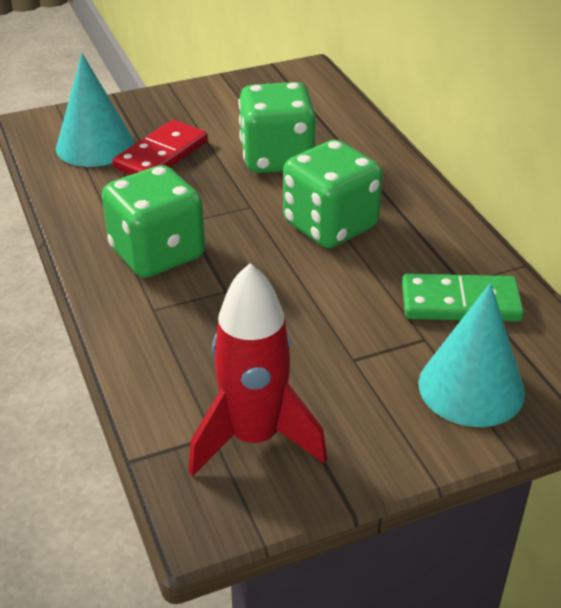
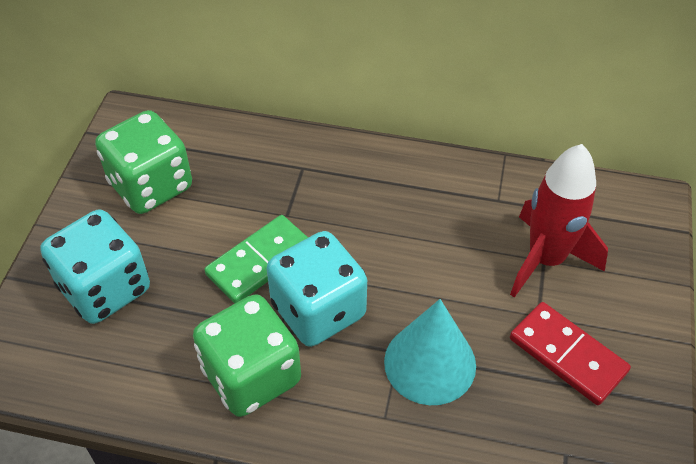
green dice: [102,165,205,278] [238,82,316,173] [283,140,383,248] = 3 -> [95,110,192,214] [193,294,301,417] = 2
turquoise cone: [56,53,134,167] [418,283,525,427] = 2 -> [384,299,476,405] = 1
turquoise dice: none = 0 -> [40,209,150,324] [267,231,367,347] = 2

